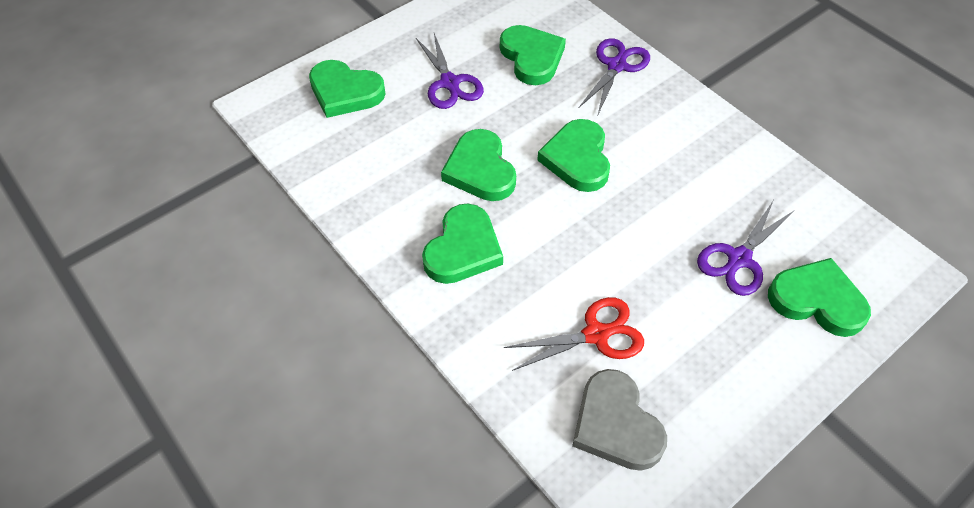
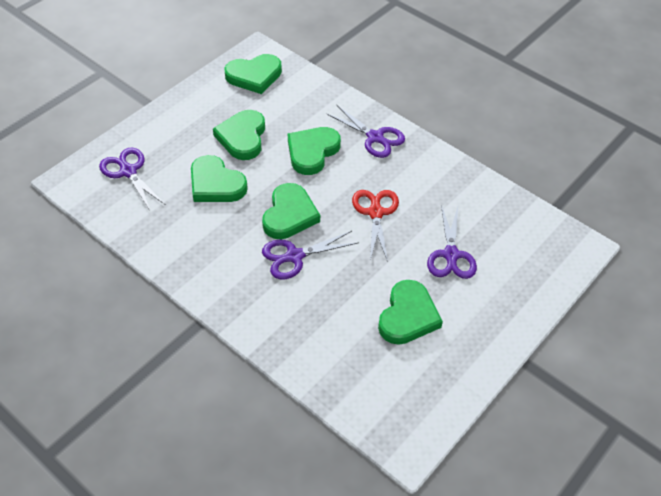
grey heart: [572,369,667,471] = 1 -> none = 0
purple scissors: [416,33,484,109] [579,38,650,114] [697,200,794,296] = 3 -> [99,148,166,210] [262,231,359,279] [326,105,405,158] [427,205,477,279] = 4

